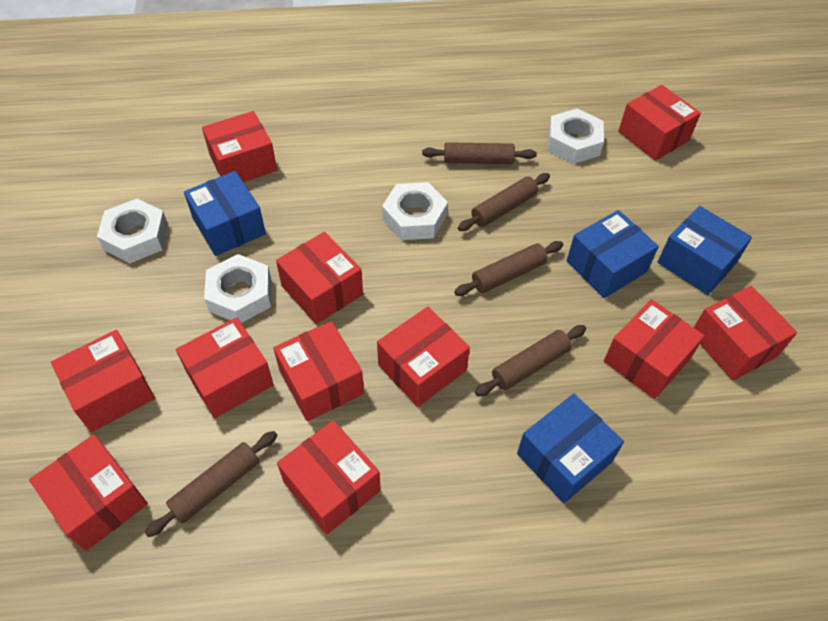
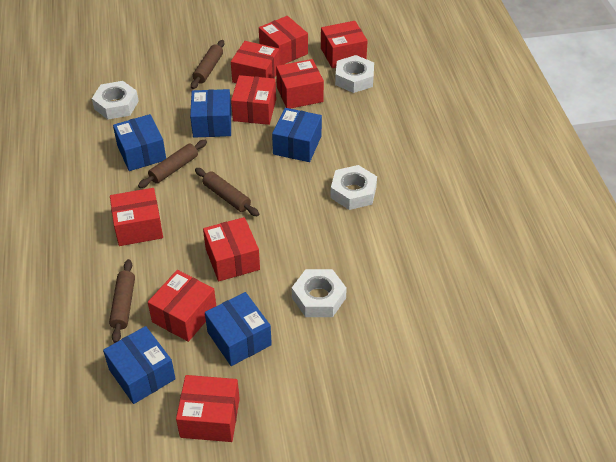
blue box: [184,171,266,256] [517,394,624,503] [567,210,659,298] [657,206,752,295] = 4 -> [103,326,176,404] [113,114,166,171] [190,89,231,138] [205,292,272,366] [272,108,322,162] = 5
brown rolling pin: [144,431,277,537] [422,142,537,164] [454,241,563,296] [458,173,550,231] [475,325,586,396] = 5 -> [109,259,135,343] [138,140,207,188] [191,40,224,89] [195,168,259,216] = 4
red box: [29,434,148,551] [51,330,155,432] [176,317,274,418] [202,111,277,182] [273,321,364,421] [276,232,363,324] [277,420,381,535] [377,307,470,407] [604,299,705,399] [618,85,701,161] [694,286,797,381] = 11 -> [110,188,163,246] [148,270,216,342] [176,375,240,442] [203,217,260,281] [231,41,280,83] [231,75,276,125] [259,16,308,65] [276,59,324,109] [321,21,368,68] = 9

